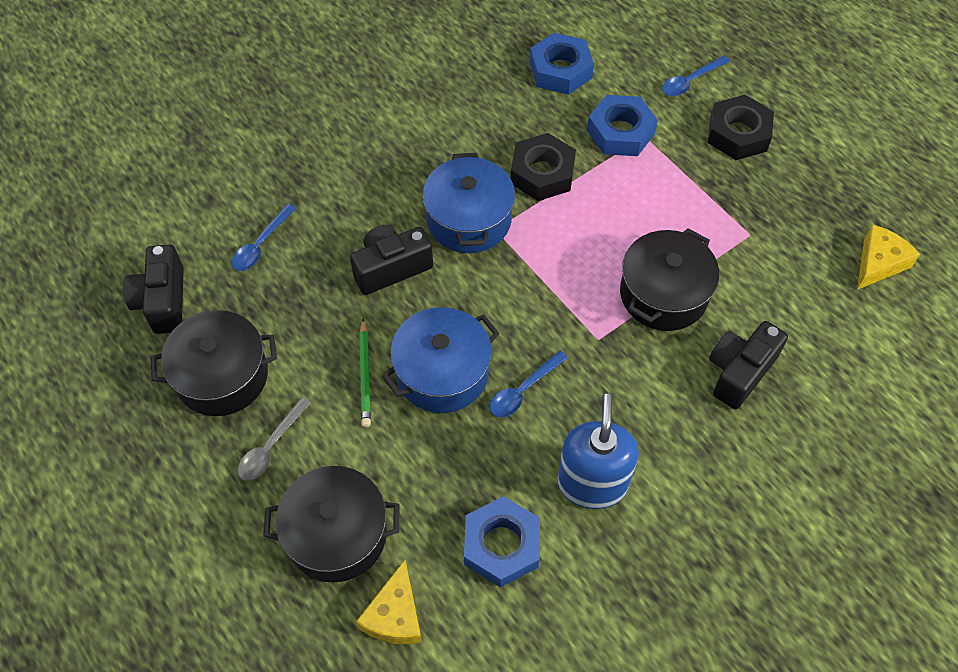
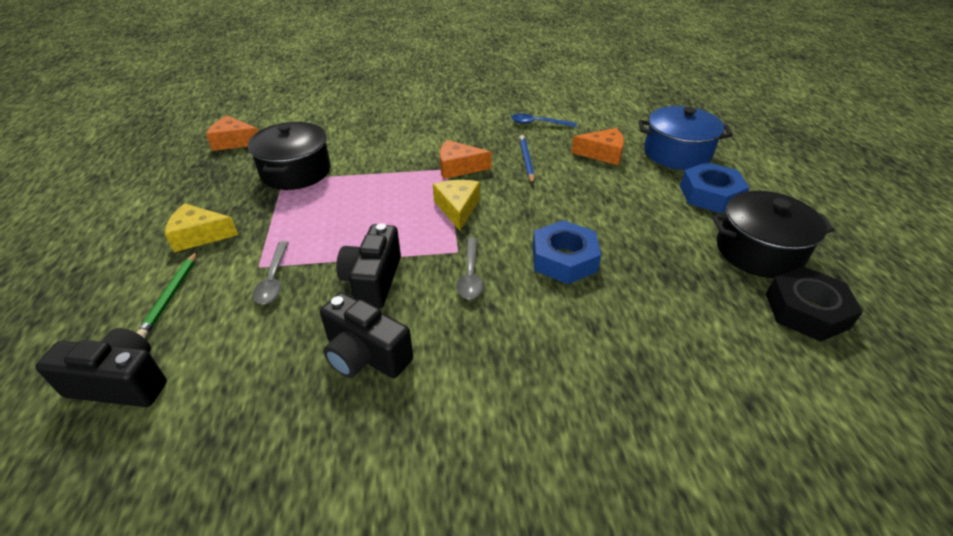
black nut: [511,133,576,201] [708,95,774,160] = 2 -> [766,267,863,342] = 1
black pot: [150,310,277,416] [263,466,399,582] [620,228,719,331] = 3 -> [248,122,331,190] [712,191,835,278] = 2
blue nut: [464,496,540,587] [530,32,594,95] [587,95,658,156] = 3 -> [533,220,601,284] [680,162,750,213] = 2
blue pencil: none = 0 -> [519,135,535,184] = 1
blue pot: [382,307,499,413] [422,153,515,253] = 2 -> [639,106,733,170] = 1
blue soap dispenser: [557,394,639,509] = 1 -> none = 0
blue spoon: [232,204,296,271] [490,351,568,417] [662,56,730,96] = 3 -> [511,113,577,127] = 1
grey spoon: [238,397,311,481] = 1 -> [253,241,289,304] [457,237,483,299] = 2
orange cheese: none = 0 -> [206,116,259,151] [440,140,492,179] [571,128,624,165] = 3

